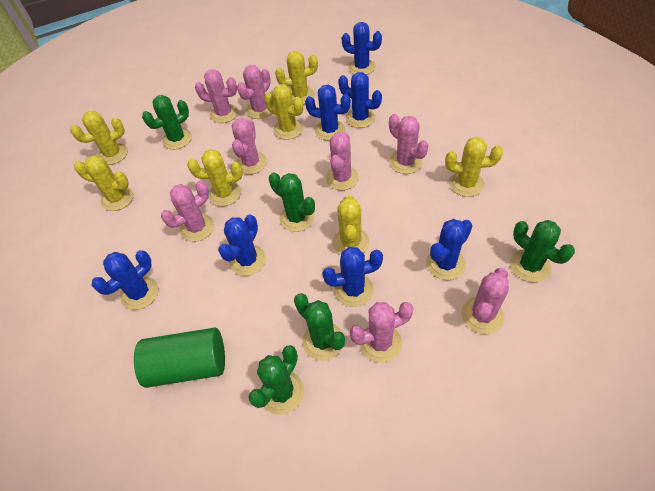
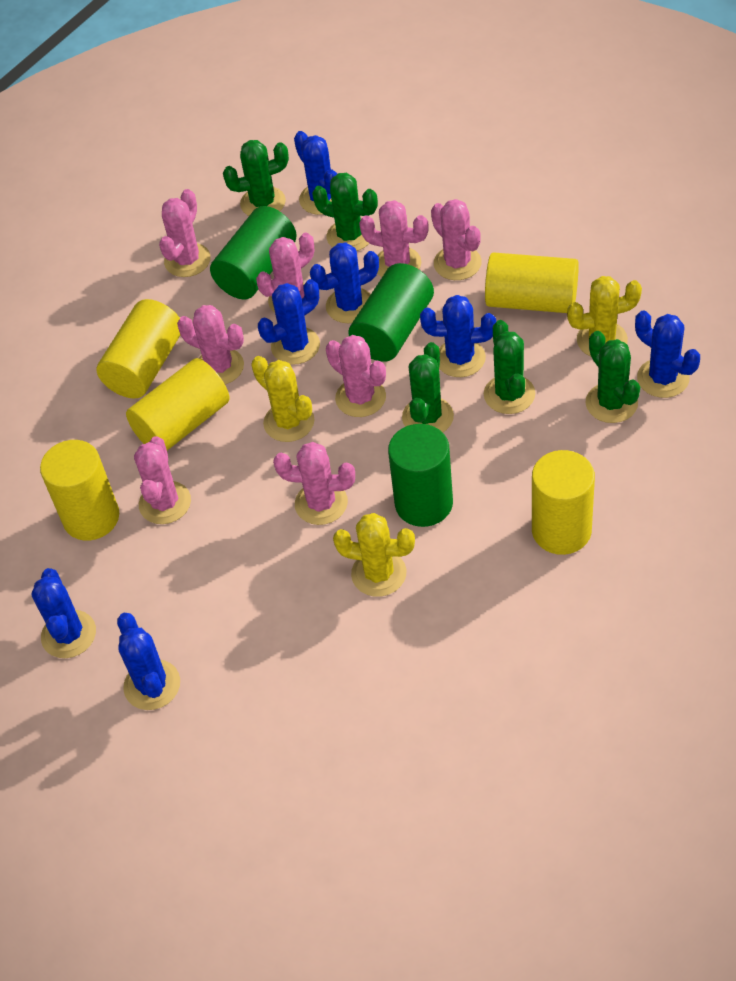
green cylinder: [134,328,225,388] = 1 -> [210,206,297,299] [348,263,434,362] [388,424,453,527] = 3
yellow cactus: [70,111,128,165] [74,155,134,211] [187,149,243,206] [264,84,303,140] [275,51,318,105] [333,195,370,255] [445,137,503,197] = 7 -> [251,356,315,442] [333,513,415,597] [567,276,642,357] = 3
yellow cylinder: none = 0 -> [40,440,119,541] [97,299,180,398] [126,358,229,450] [485,252,579,313] [532,450,595,555] = 5

